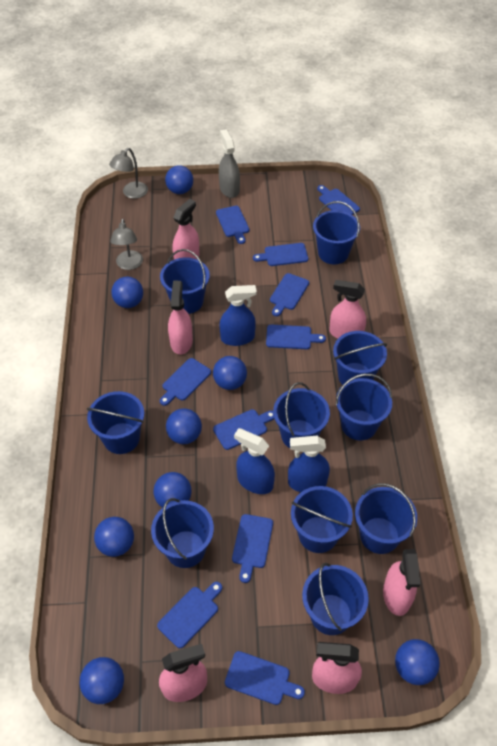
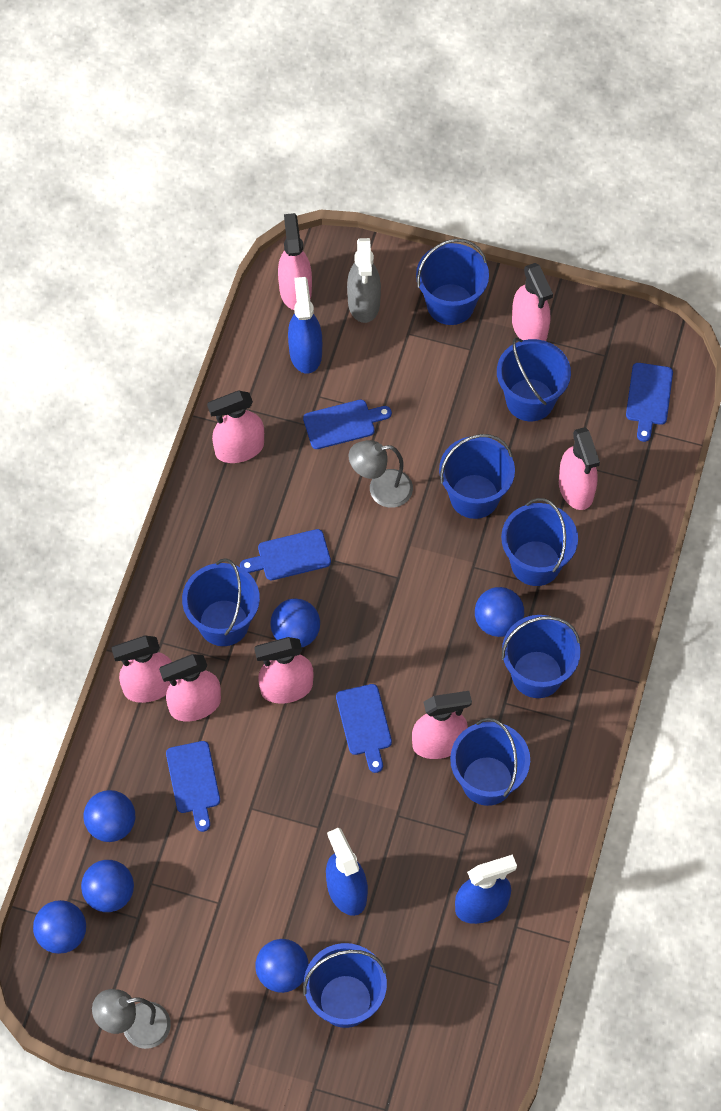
blue ball: [79,657,124,704] [94,517,134,557] [111,277,143,308] [153,472,192,508] [165,165,193,194] [166,408,202,444] [213,356,247,390] [395,639,440,685] = 8 -> [33,900,86,954] [81,860,134,912] [84,790,135,842] [255,939,308,993] [270,599,320,647] [475,587,524,637] = 6
blue bucket: [87,391,144,454] [151,498,214,568] [160,249,210,314] [273,382,330,448] [291,486,353,553] [302,563,369,635] [313,201,360,264] [333,331,387,385] [335,374,392,440] [355,483,417,554] = 10 -> [182,558,260,646] [303,943,387,1028] [416,239,489,325] [439,434,515,519] [450,718,530,806] [497,338,571,421] [501,498,578,586] [502,615,581,698] = 8
blue cutting board: [157,582,222,648] [160,358,211,406] [213,409,274,450] [216,206,249,244] [225,651,305,705] [232,514,273,583] [253,243,308,266] [266,325,326,349] [270,273,309,316] [317,185,360,215] = 10 -> [166,741,220,832] [240,529,331,580] [303,400,392,449] [336,684,392,773] [626,363,673,442] = 5
pink spray bottle: [159,644,207,702] [168,281,193,355] [172,199,199,259] [312,642,362,694] [329,280,366,339] [383,549,421,616] = 6 -> [111,635,172,703] [159,654,221,721] [207,390,264,463] [254,637,314,703] [278,213,312,310] [412,691,472,759] [512,263,553,341] [559,427,600,510] = 8

